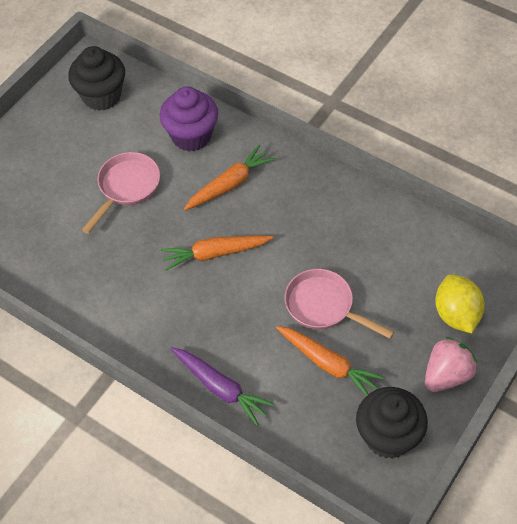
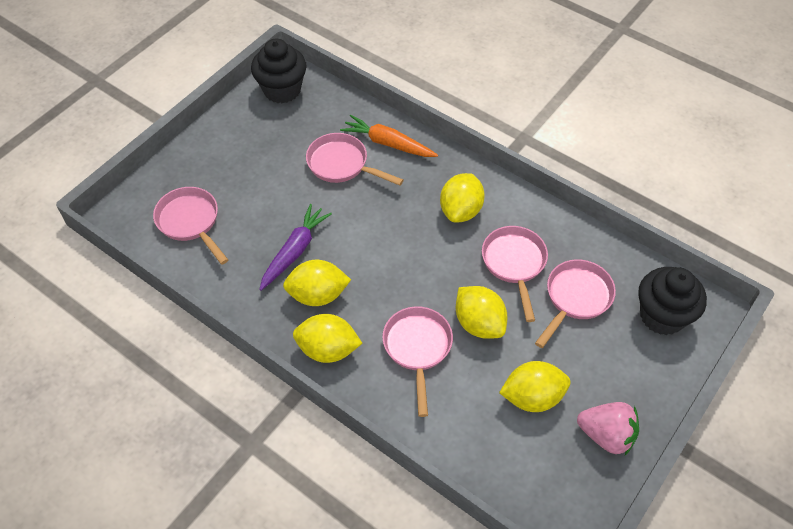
orange carrot: [161,235,274,271] [184,145,275,211] [276,326,384,396] = 3 -> [340,114,438,157] = 1
pink pan: [82,152,160,234] [284,269,395,339] = 2 -> [153,187,228,265] [306,133,404,186] [382,306,453,417] [482,226,548,322] [535,259,616,348] = 5
purple cupcake: [160,86,218,152] = 1 -> none = 0
yellow lemon: [435,274,484,333] = 1 -> [283,260,351,306] [293,314,362,363] [440,173,485,222] [456,286,507,339] [499,361,571,412] = 5

